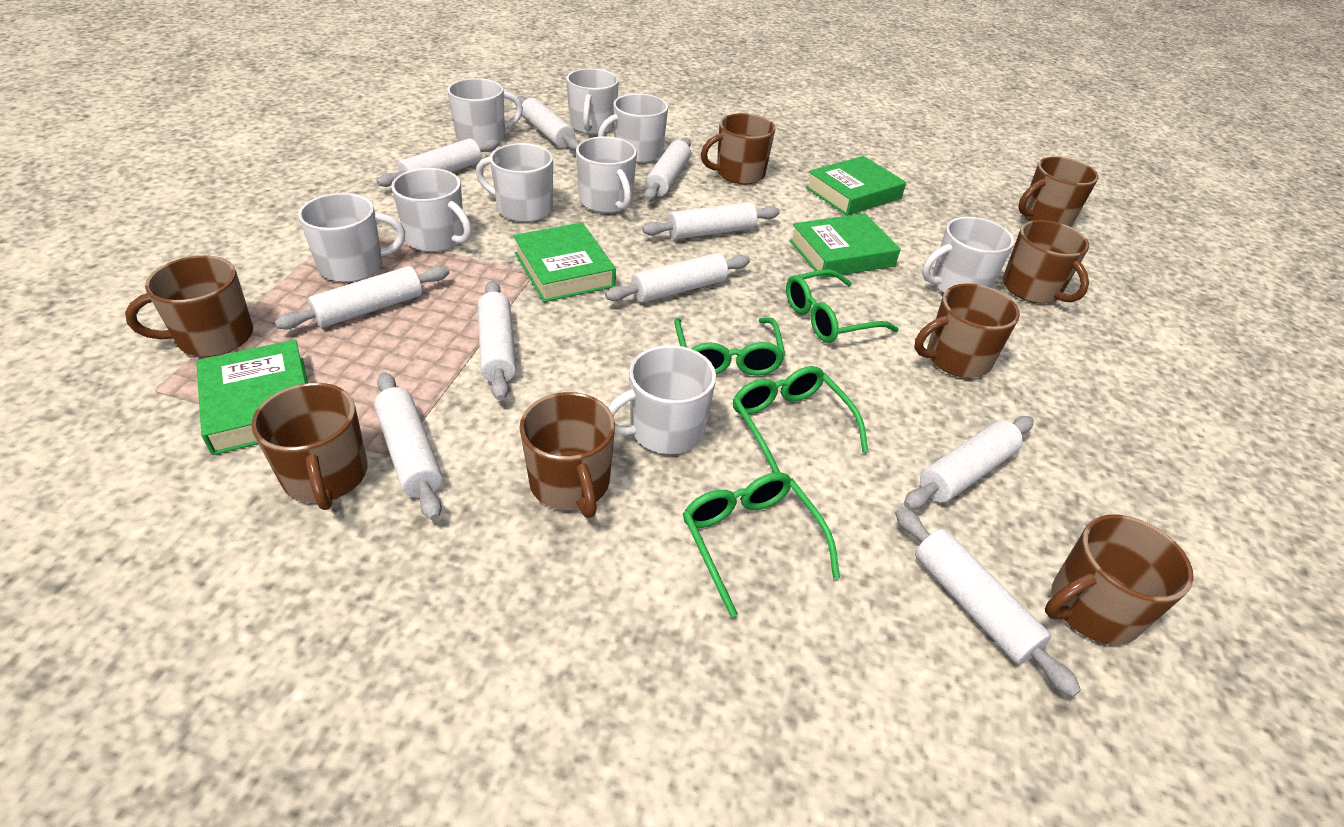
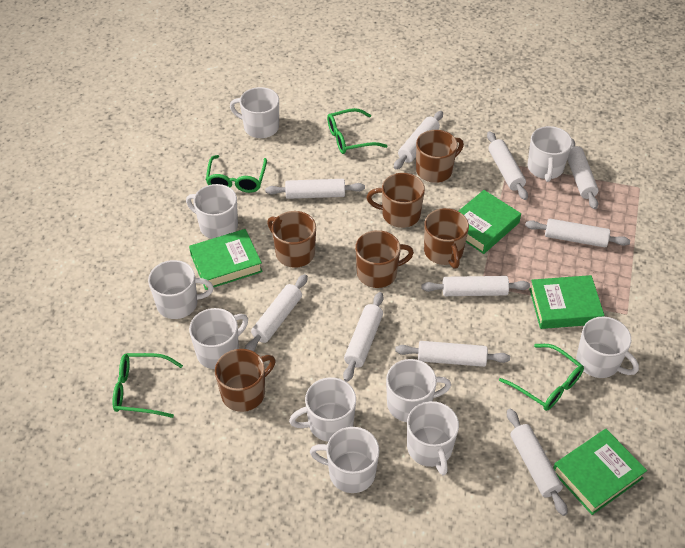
brown mug: [125,256,253,357] [251,383,368,510] [519,392,615,518] [701,113,776,185] [914,283,1020,378] [1003,220,1089,303] [1018,157,1099,227] [1045,515,1194,645] = 8 -> [215,349,276,412] [267,211,316,268] [355,230,414,288] [366,173,425,228] [416,130,464,183] [424,208,469,269] = 6
white mug: [298,193,405,282] [391,168,472,252] [447,78,523,145] [476,143,553,222] [566,68,619,135] [576,136,637,213] [598,93,668,163] [608,345,716,454] [922,217,1014,293] = 9 -> [148,260,214,319] [186,184,238,239] [189,308,248,369] [230,87,279,138] [289,377,356,442] [310,427,379,493] [386,359,451,422] [407,401,459,476] [527,126,572,182] [577,317,639,378] = 10

